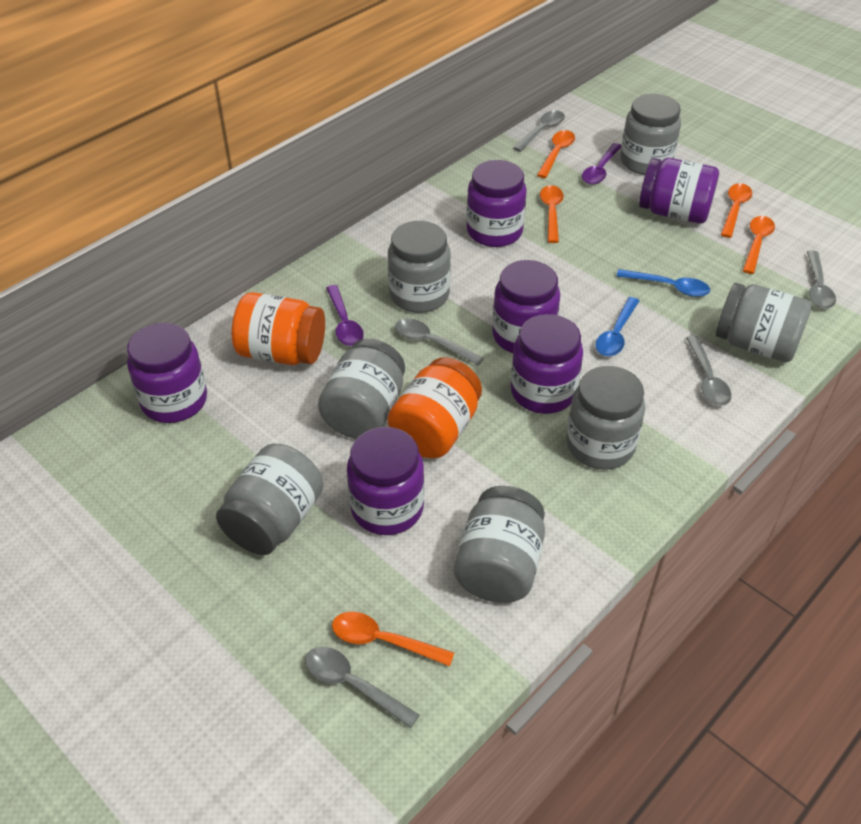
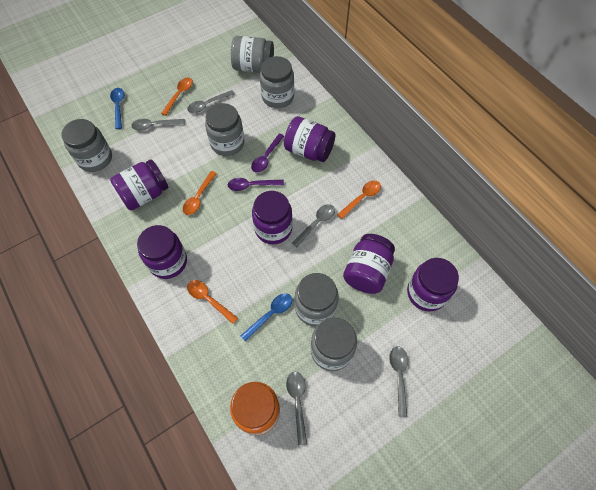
grey jar: [216,444,323,555] [318,339,405,439] [388,221,451,313] [454,486,545,603] [566,366,645,470] [620,94,681,175] [716,283,812,362] = 7 -> [62,119,112,172] [205,103,245,156] [231,36,274,73] [260,56,294,108] [295,273,339,327] [310,318,357,371] = 6
orange jar: [232,292,325,365] [388,357,482,458] = 2 -> [230,382,280,436] = 1
orange spoon: [332,612,454,666] [537,130,575,178] [540,185,564,243] [721,183,752,238] [743,216,775,274] = 5 -> [161,78,193,116] [183,171,217,215] [187,280,238,324] [337,180,381,219] = 4

